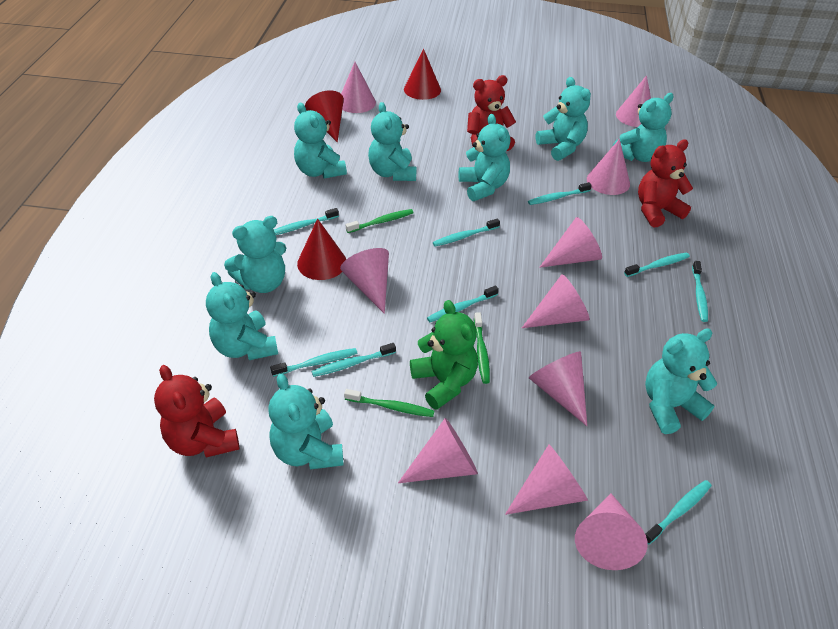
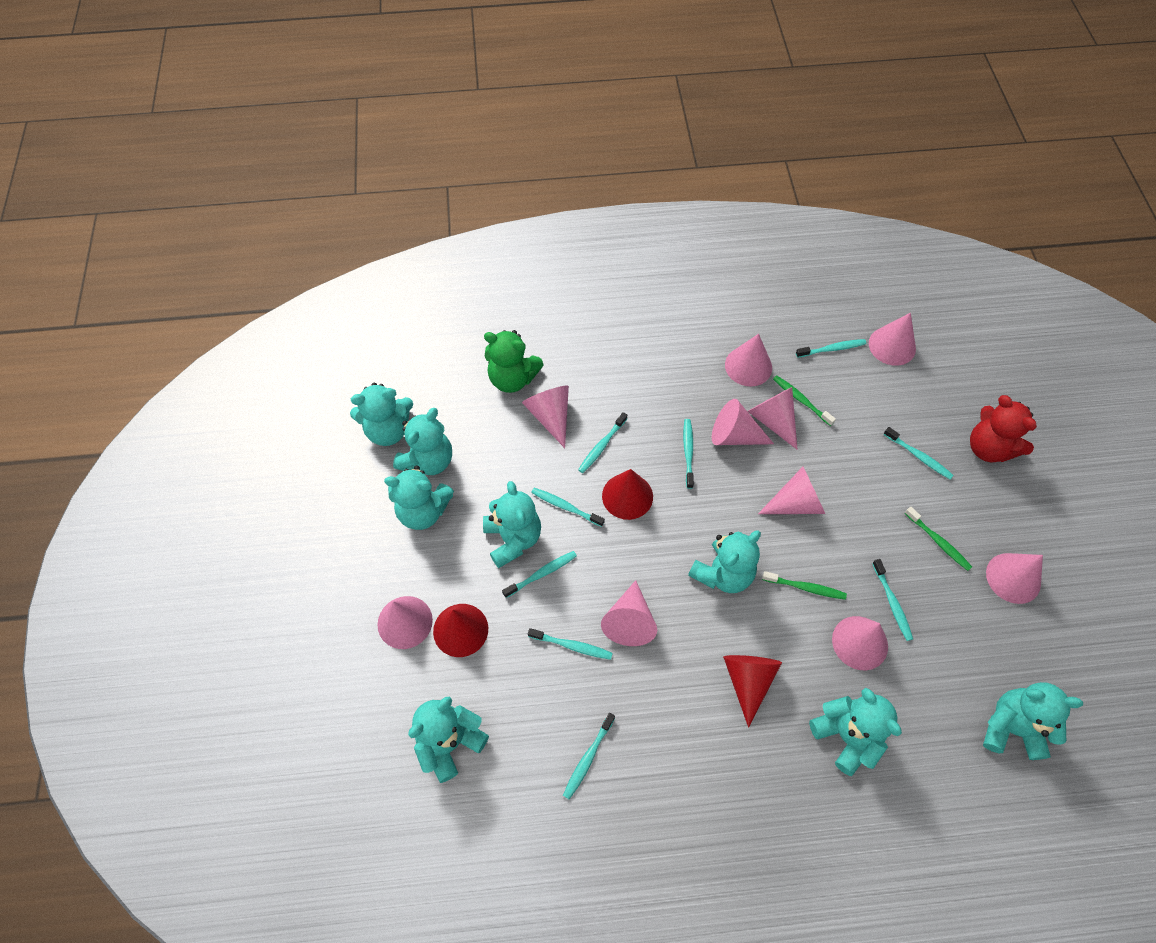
red teddy bear: [154,365,239,458] [467,75,516,151] [638,139,693,227] = 3 -> [970,395,1037,463] = 1
turquoise teddy bear: [206,272,278,360] [224,216,286,293] [268,374,344,470] [294,103,347,179] [368,102,417,181] [459,114,510,201] [536,77,591,161] [612,93,674,162] [645,328,717,434] = 9 -> [350,383,413,446] [384,466,454,530] [393,408,452,475] [408,697,489,783] [483,481,541,568] [688,530,761,593] [809,688,902,776] [983,682,1083,760] = 8

